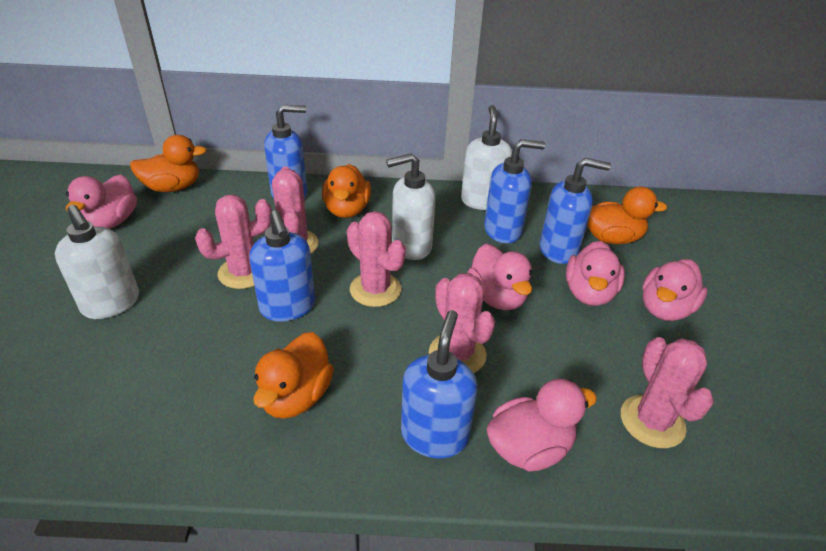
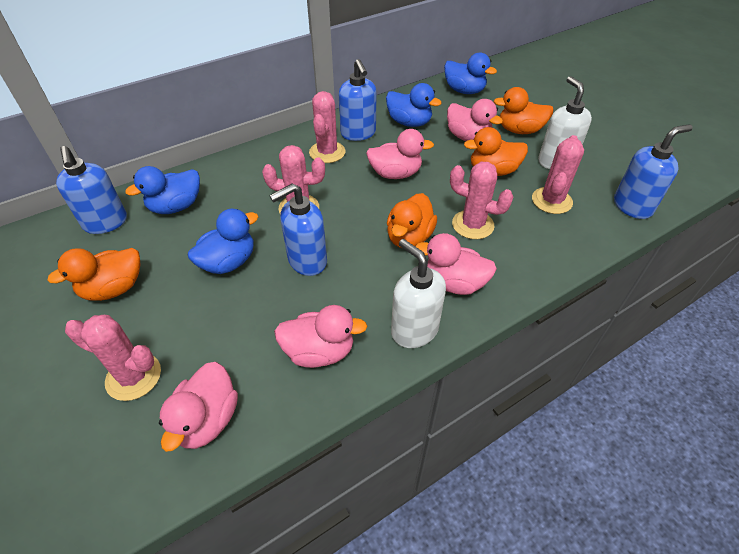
blue duck: none = 0 -> [125,166,200,214] [188,209,258,274] [386,83,442,127] [444,53,497,94] = 4
blue soap dispenser: [249,210,315,322] [264,105,307,199] [401,310,477,458] [484,139,545,243] [540,158,611,264] = 5 -> [56,146,127,234] [270,183,327,276] [339,59,377,141] [614,124,693,219] = 4
white soap dispenser: [55,205,139,319] [386,153,436,260] [461,105,512,210] = 3 -> [391,239,446,348] [538,76,592,169] = 2

